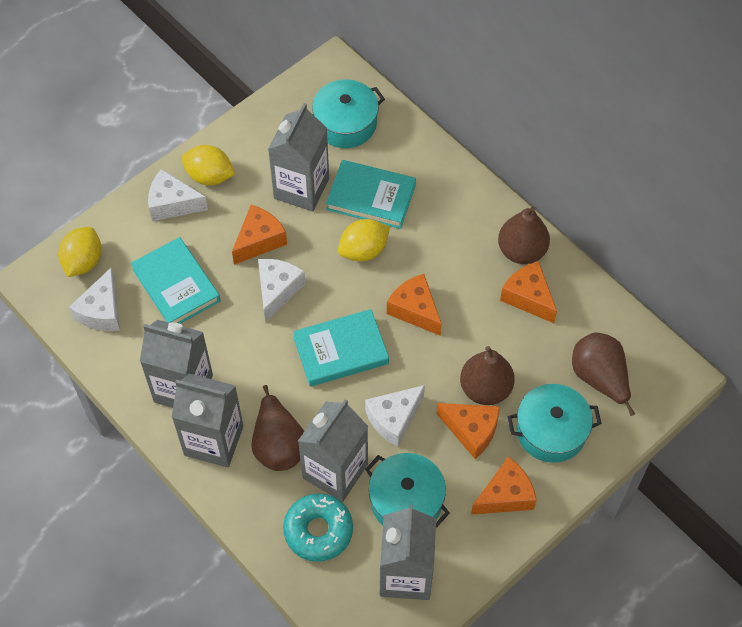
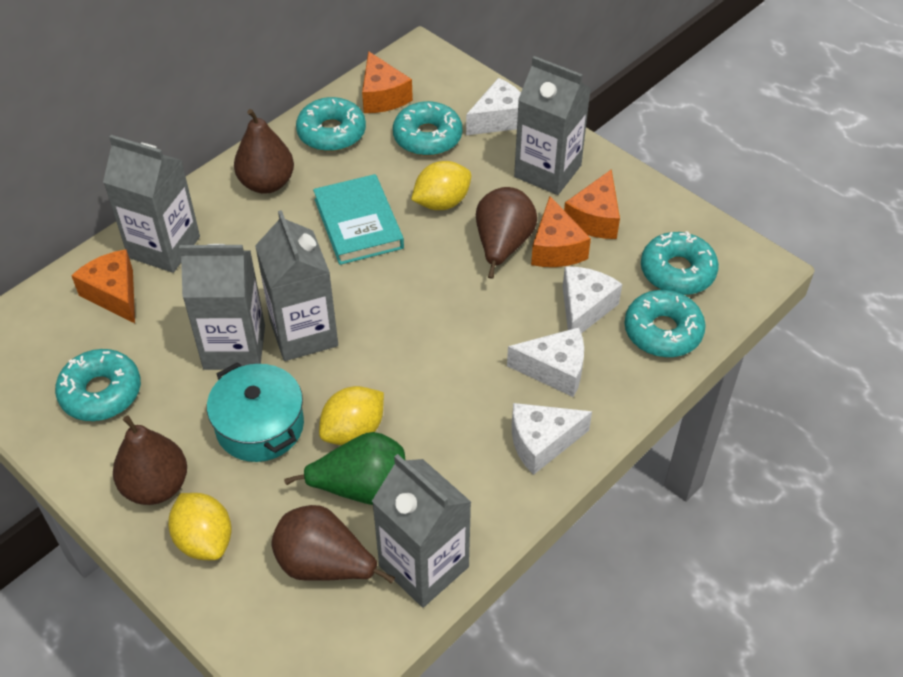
green pear: none = 0 -> [284,432,406,505] = 1
orange cheese: [232,205,287,265] [387,274,442,336] [436,403,500,459] [471,457,537,515] [500,261,557,323] = 5 -> [71,249,135,323] [362,51,413,113] [531,196,591,267] [564,169,620,239] = 4
turquoise book: [131,237,221,324] [293,309,389,387] [326,160,416,229] = 3 -> [313,174,404,265] = 1
turquoise donut: [283,494,353,562] = 1 -> [55,349,141,421] [296,97,366,152] [393,101,462,156] [624,290,706,357] [641,231,719,295] = 5
turquoise pot: [312,79,385,148] [365,453,450,527] [507,384,601,463] = 3 -> [207,362,304,462] = 1

